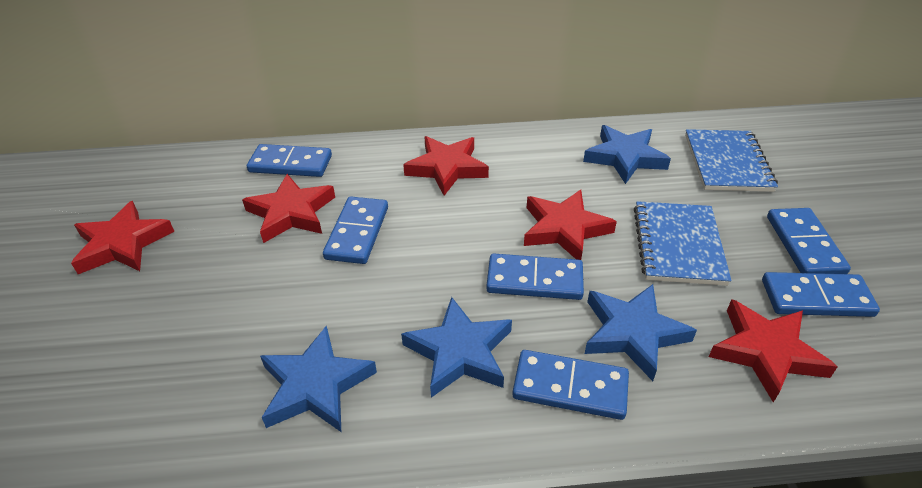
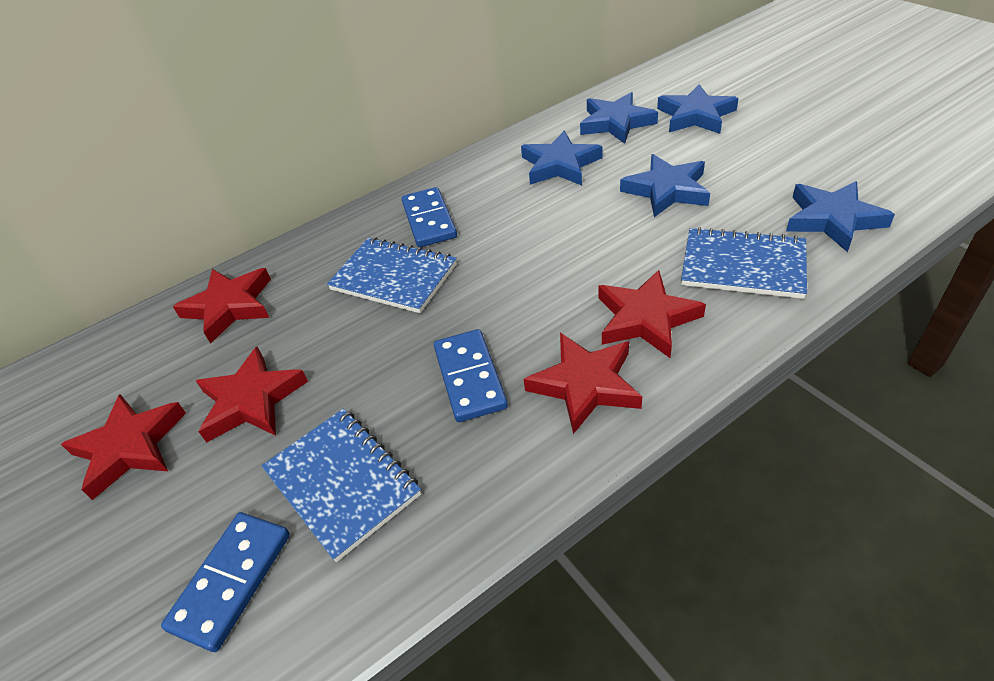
blue domino: [247,144,332,177] [323,197,388,264] [486,254,584,300] [512,350,629,420] [762,272,880,317] [767,208,851,274] = 6 -> [161,512,290,652] [401,187,457,247] [434,329,508,422] = 3
blue notebook: [634,201,732,286] [685,129,778,192] = 2 -> [262,408,421,562] [327,237,457,313] [681,227,807,299] = 3
blue star: [260,325,377,432] [401,297,512,398] [583,125,671,184] [585,284,697,381] = 4 -> [521,131,602,185] [580,92,658,144] [620,154,710,217] [657,84,739,134] [786,181,895,252] = 5

